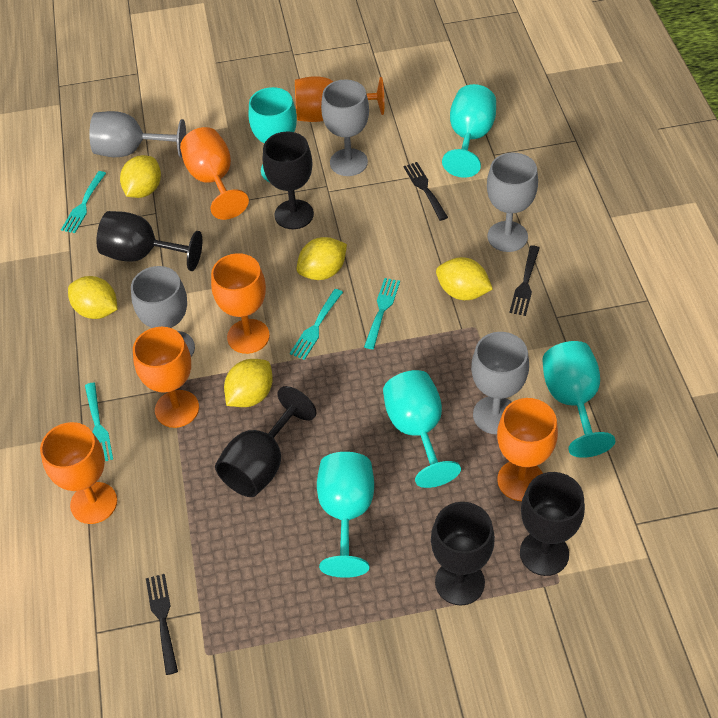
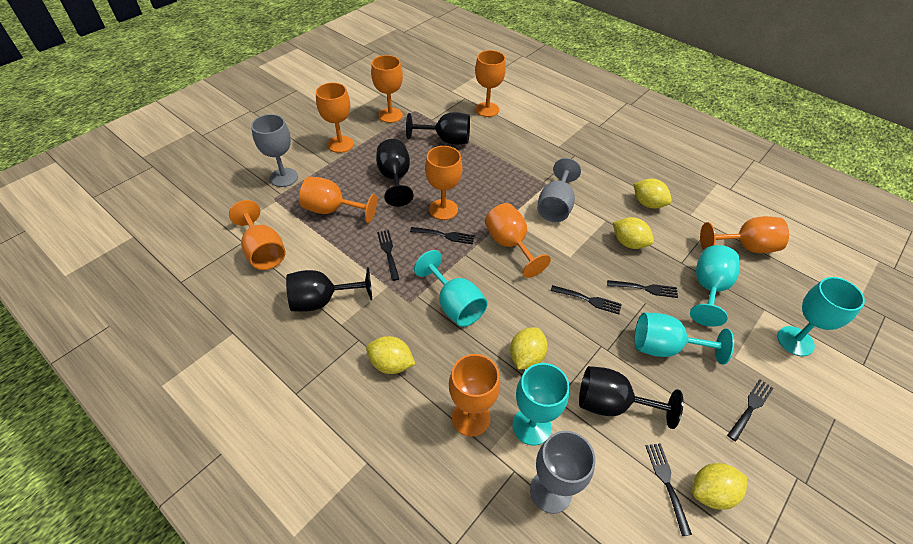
black fork: [146,574,178,675] [403,162,448,221] [509,246,540,316] = 3 -> [377,230,399,281] [410,227,475,244] [551,285,622,314] [607,280,678,298] [646,443,692,536] [727,379,773,441] = 6
black goblet: [96,211,202,271] [215,386,316,497] [262,132,314,229] [431,502,495,605] [520,472,585,576] = 5 -> [286,267,372,312] [376,139,414,207] [406,112,470,145] [579,366,683,429] = 4
grey goblet: [89,111,186,158] [131,266,195,357] [321,79,369,176] [471,332,529,434] [487,153,538,252] = 5 -> [251,114,298,187] [530,431,595,514] [537,158,581,222] = 3
orange goblet: [40,422,117,524] [133,327,199,428] [180,127,249,220] [211,253,270,354] [295,76,384,122] [497,398,558,501] = 6 -> [229,200,285,270] [299,177,377,223] [316,83,354,153] [371,55,403,123] [425,146,462,220] [449,354,500,437] [475,50,506,117] [485,203,551,278] [700,216,789,253] = 9
turquoise fork: [61,171,106,233] [85,383,113,461] [290,289,343,360] [364,278,400,349] = 4 -> none = 0

